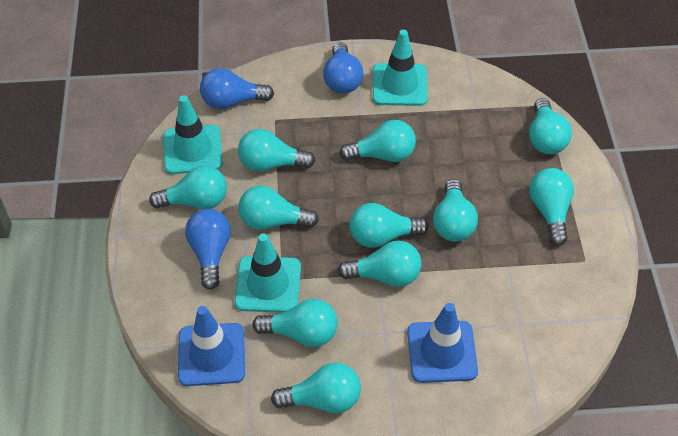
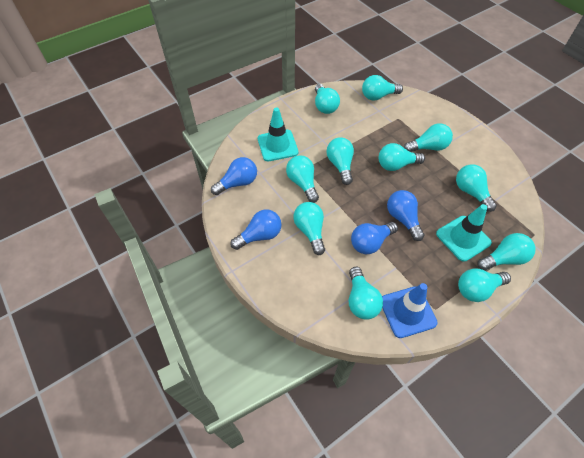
blue light bulb: [185,209,231,290] [200,68,274,109] [323,42,363,94] = 3 -> [211,157,257,195] [230,209,282,250] [351,222,398,254] [387,190,425,241] = 4
blue traffic cone: [178,306,245,386] [407,303,478,383] = 2 -> [382,283,438,338] = 1
turquoise traffic cone: [163,95,223,174] [234,233,301,313] [373,30,428,106] = 3 -> [258,107,298,161] [436,204,492,262] = 2

